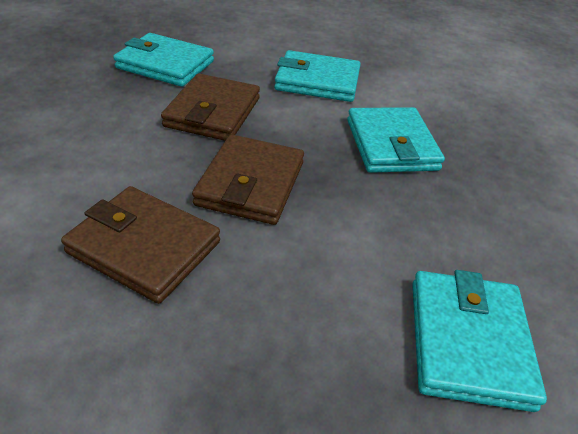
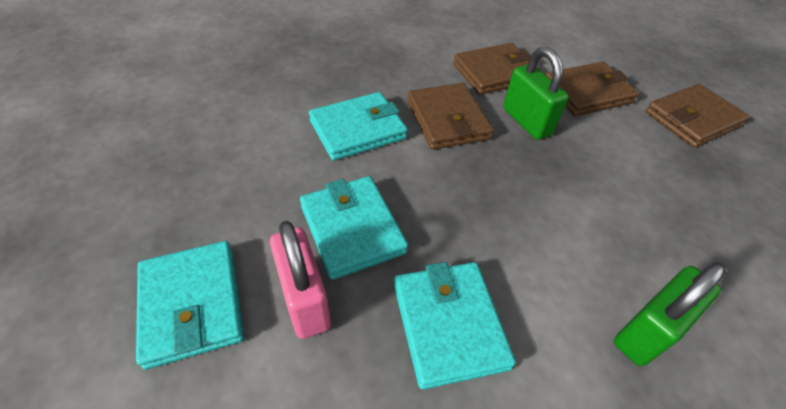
brown wallet: [61,186,220,304] [161,73,260,141] [192,135,304,225] = 3 -> [407,83,493,150] [453,43,541,95] [545,62,639,116] [645,84,750,148] = 4
green padlock: none = 0 -> [503,47,569,140] [614,262,726,366] = 2
pink padlock: none = 0 -> [270,221,331,339] = 1

